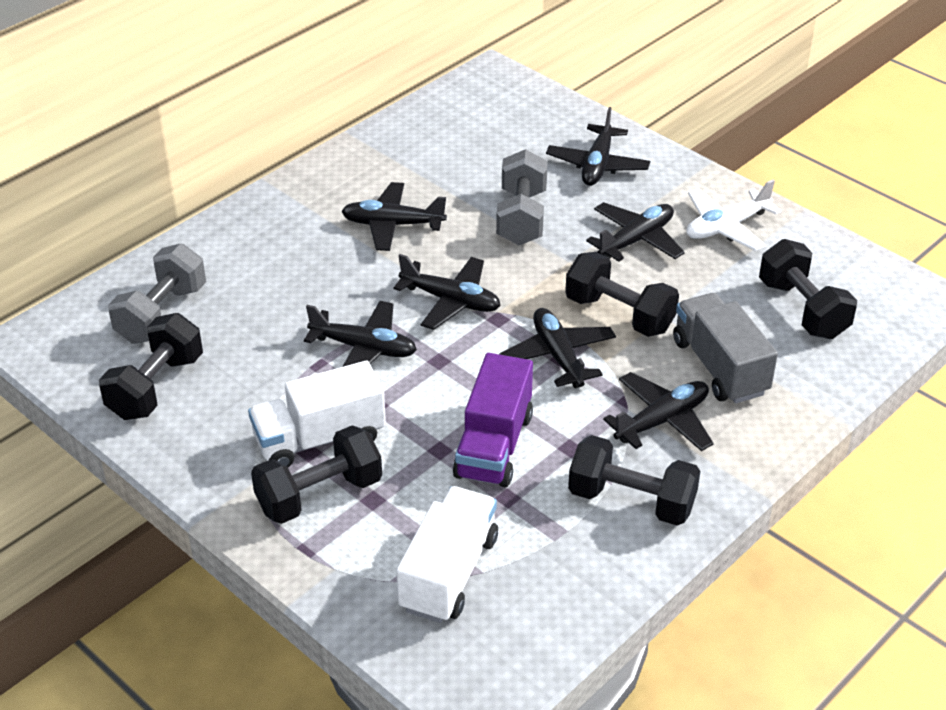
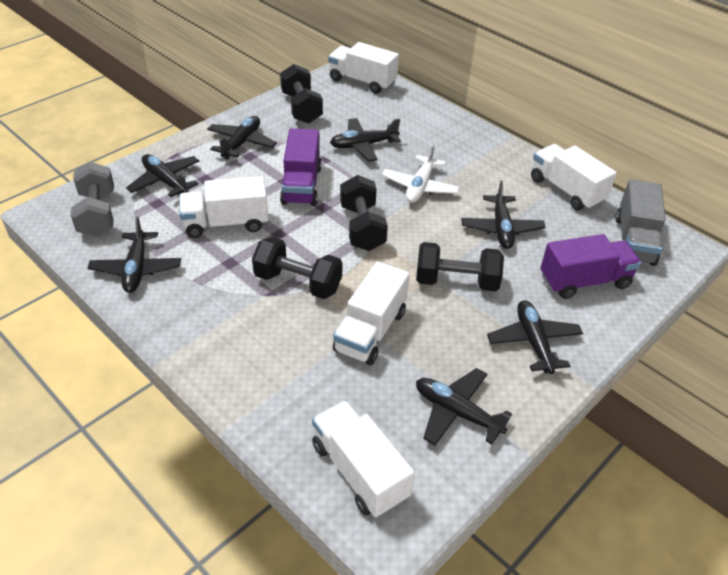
black dumbbell: [99,313,203,420] [251,425,382,524] [565,252,679,337] [568,435,700,526] [759,239,857,339] = 5 -> [252,237,343,299] [280,64,323,124] [340,175,388,251] [416,242,504,292] = 4
grey dumbbell: [108,243,206,344] [496,149,548,245] = 2 -> [71,162,114,237] = 1
purple truck: [453,353,533,487] = 1 -> [280,128,322,206] [540,234,641,299] = 2
white truck: [248,361,386,467] [396,486,498,623] = 2 -> [179,176,269,238] [312,400,414,517] [328,42,399,94] [333,261,410,365] [531,144,617,210] = 5

